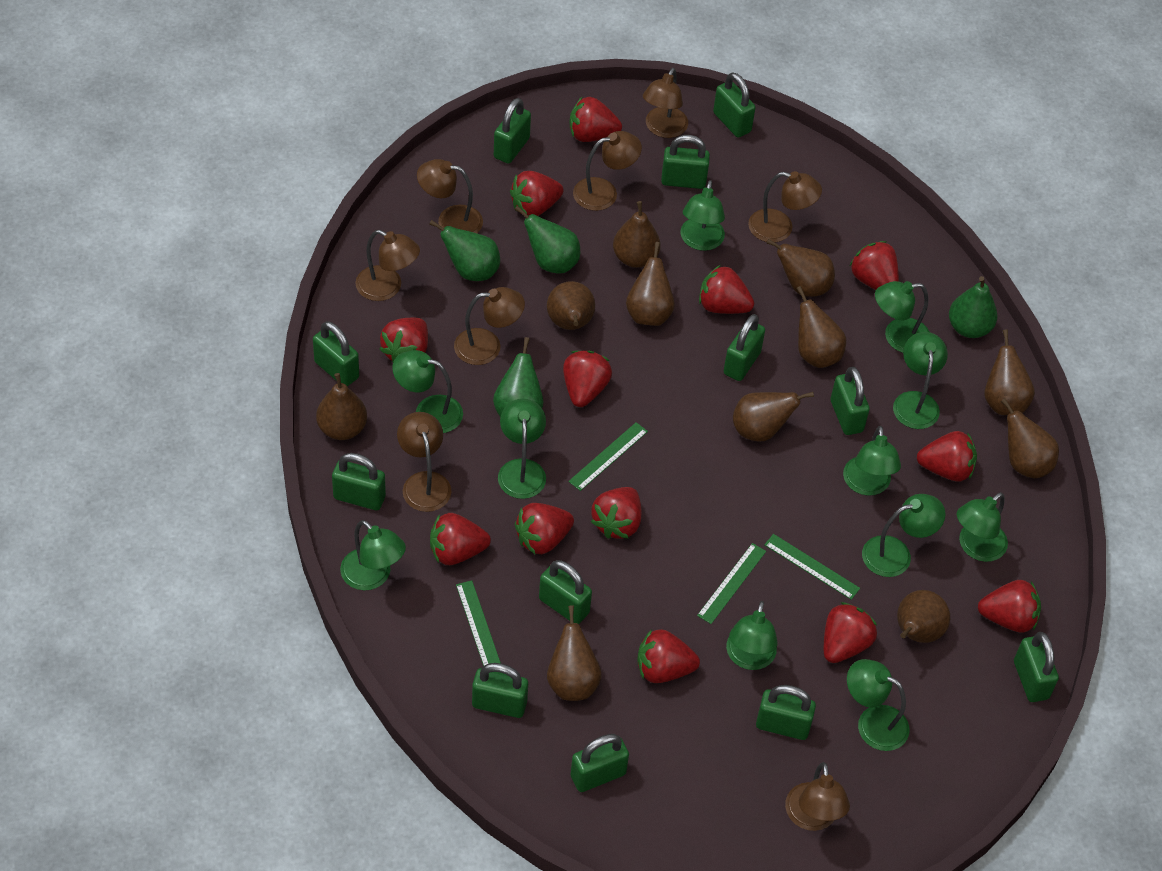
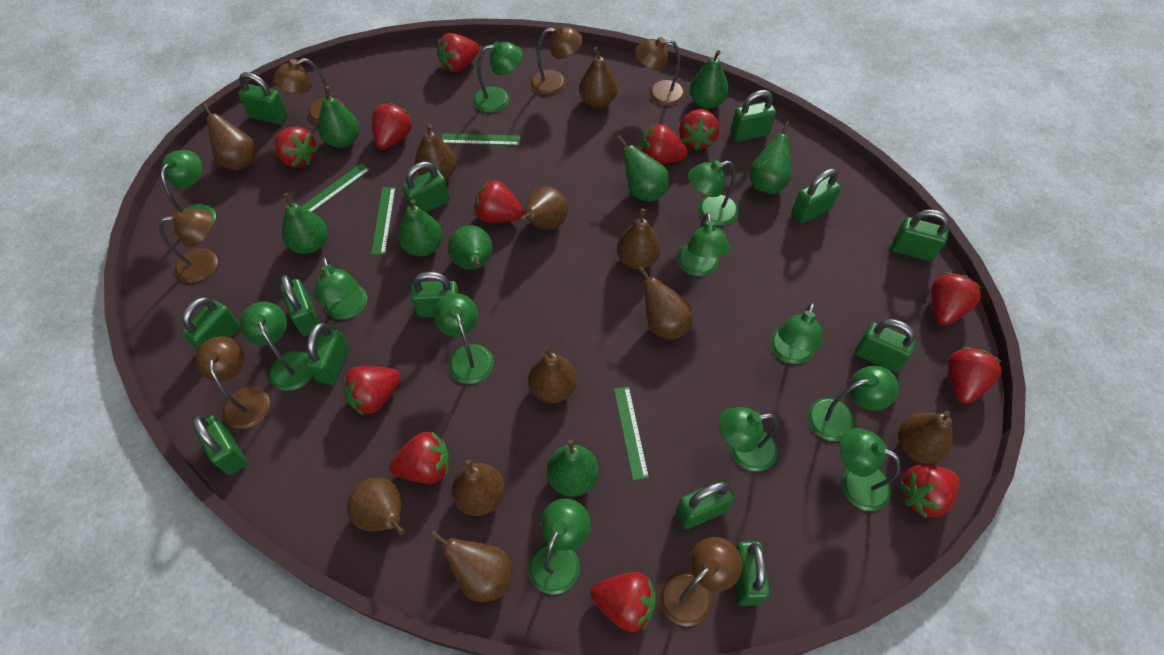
brown lamp: [355,230,420,301] [397,412,452,512] [417,159,483,233] [454,287,525,365] [573,131,642,211] [643,68,688,138] [748,171,822,242] [785,762,850,831] = 8 -> [159,209,218,283] [196,336,270,429] [273,58,345,123] [530,25,583,95] [635,37,685,106] [659,537,742,626] = 6
green lamp: [340,520,406,590] [393,350,463,433] [498,399,546,499] [680,180,725,251] [726,601,778,670] [843,426,901,496] [847,659,910,751] [862,494,945,577] [875,281,929,353] [893,332,948,429] [957,492,1008,562] = 11 -> [161,150,216,226] [240,302,312,391] [315,257,367,319] [434,293,494,384] [473,41,523,113] [528,498,591,594] [677,213,730,276] [688,160,738,226] [719,407,778,471] [770,303,822,364] [807,366,899,441] [840,428,901,511] = 12
green padlock: [313,321,359,386] [332,453,386,510] [472,663,528,718] [494,98,531,164] [539,560,592,624] [571,734,629,792] [661,135,710,189] [713,72,756,137] [724,314,765,381] [756,685,816,740] [831,367,870,435] [1014,632,1059,702] = 12 -> [182,297,240,351] [192,415,247,475] [238,72,288,125] [280,275,320,336] [305,322,349,385] [402,161,450,213] [411,272,459,318] [676,480,735,529] [730,90,776,142] [735,541,770,606] [792,169,841,223] [855,319,916,372] [892,209,950,261] = 13
green pear: [429,220,500,281] [493,337,543,417] [515,206,580,274] [949,276,998,338] = 4 -> [282,193,328,254] [318,86,359,148] [398,199,443,256] [448,225,493,270] [547,439,599,497] [617,135,669,202] [690,50,729,109] [749,121,792,194] = 8
red strawberry: [380,318,428,362] [430,513,491,565] [510,171,564,216] [514,503,574,554] [563,351,612,407] [570,97,622,142] [590,487,641,539] [637,629,700,683] [699,265,754,314] [824,602,877,663] [850,241,899,290] [917,431,977,482] [978,580,1041,633] = 13 -> [274,127,318,168] [343,366,401,416] [372,103,412,150] [389,431,450,484] [437,33,479,72] [474,179,524,222] [590,572,656,632] [641,124,688,164] [679,109,720,151] [899,465,960,518] [931,272,982,326] [948,347,1002,404] = 12

